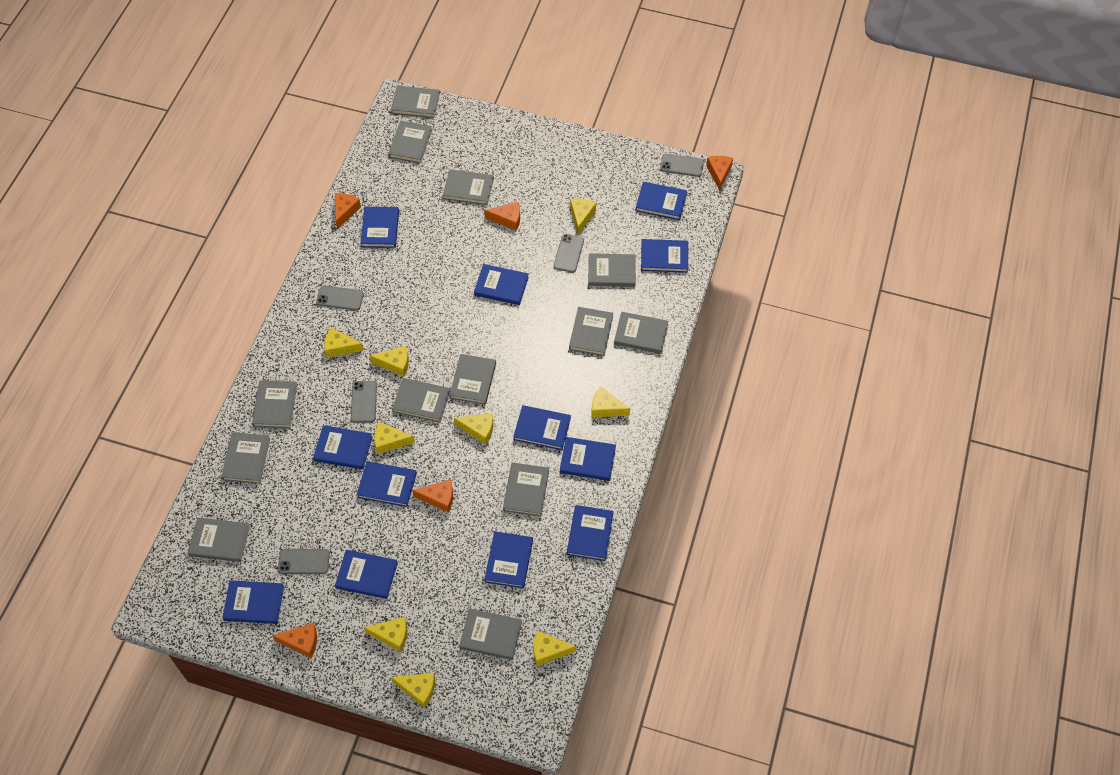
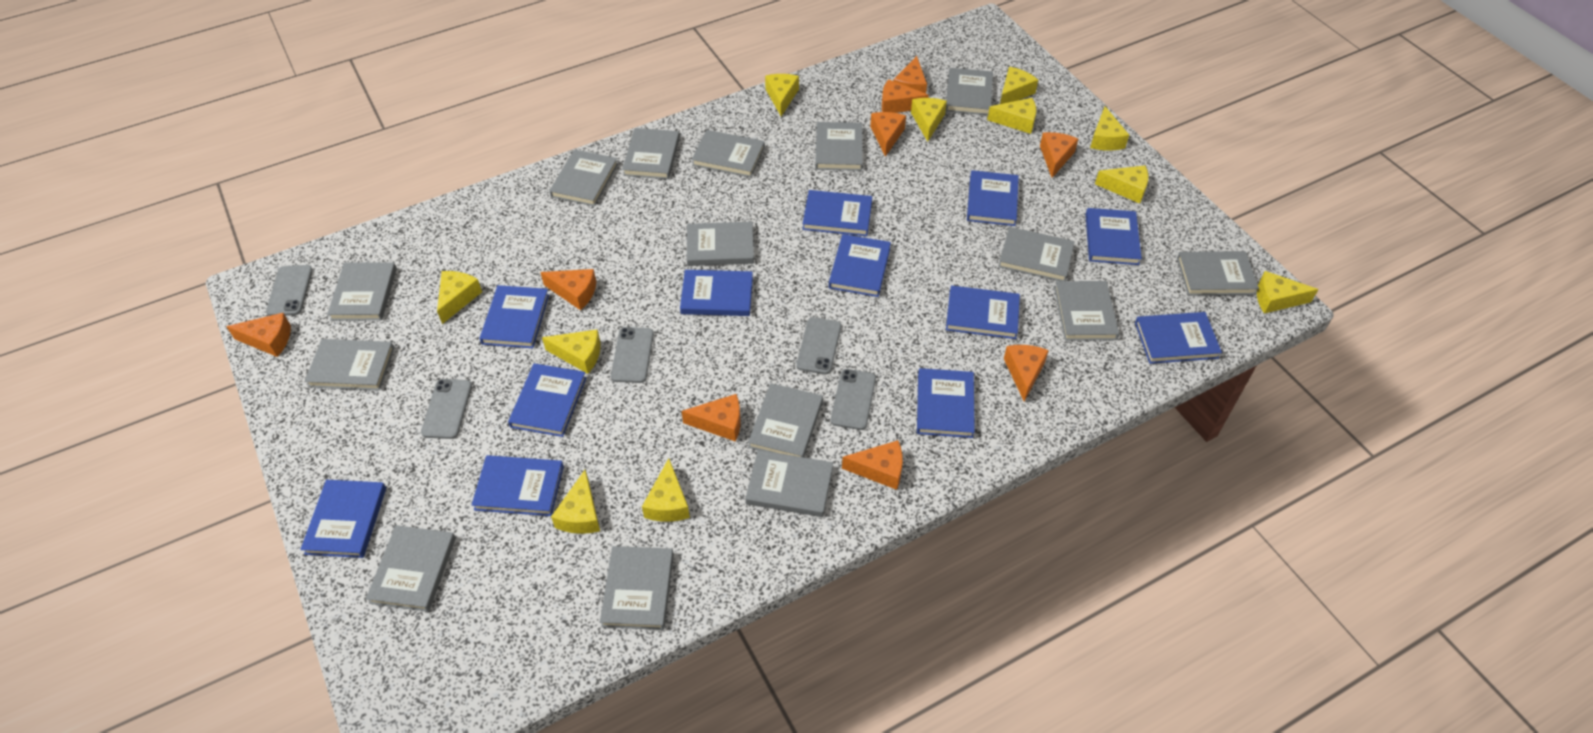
grey book: [188,518,250,562] [221,432,270,484] [252,380,297,428] [388,121,432,163] [391,86,440,118] [392,378,450,423] [443,169,494,205] [449,354,496,405] [459,609,522,660] [503,463,549,517] [569,307,613,356] [588,253,636,287] [614,312,668,354] = 13 -> [305,339,394,391] [327,262,397,321] [366,525,456,612] [549,149,618,206] [600,546,674,630] [622,128,680,179] [687,222,754,266] [692,130,765,177] [745,450,833,517] [748,383,823,457] [815,122,862,171] [946,68,993,115] [998,227,1075,281] [1054,281,1119,341] [1177,251,1259,295] = 15
orange cheese: [273,623,317,658] [335,193,361,229] [412,479,453,512] [485,202,520,231] [706,156,733,191] = 5 -> [226,313,291,357] [540,269,596,310] [681,394,741,442] [842,440,903,490] [870,112,906,157] [882,79,929,113] [893,56,927,93] [1004,345,1049,401] [1040,132,1078,178] = 9
yellow cheese: [324,327,364,358] [364,617,407,652] [370,346,409,376] [374,422,415,454] [391,673,435,708] [454,413,493,445] [534,631,576,666] [570,199,596,235] [591,387,630,417] = 9 -> [437,271,482,324] [542,329,600,374] [551,470,600,534] [642,458,690,522] [765,74,799,116] [911,98,947,142] [987,98,1036,134] [1000,67,1038,104] [1090,106,1129,151] [1095,165,1148,204] [1257,271,1319,314] = 11

